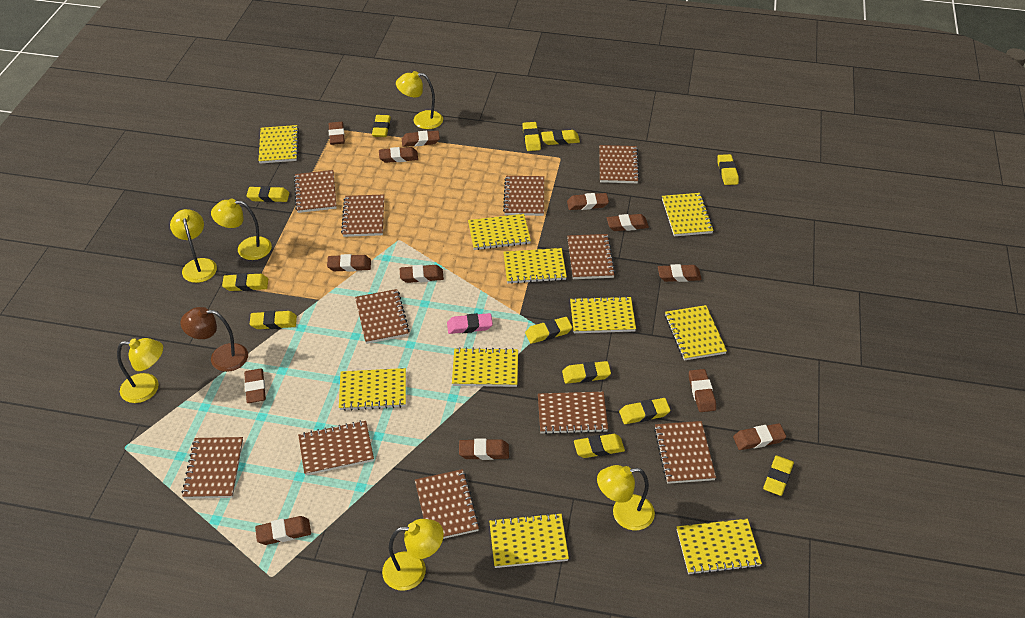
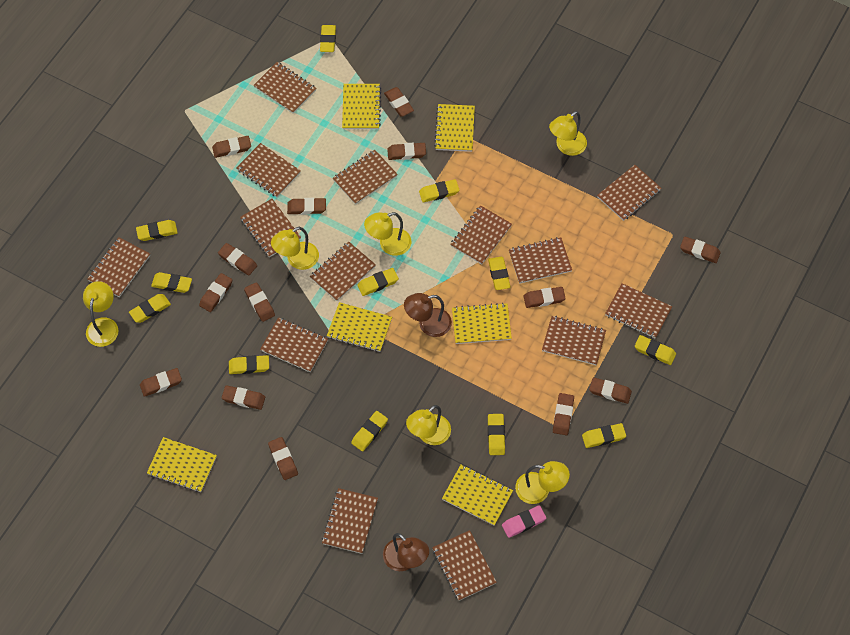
brown eraser: [244,368,266,403] [255,516,311,545] [327,254,371,272] [329,122,345,145] [379,147,418,163] [400,265,444,283] [402,131,440,147] [459,439,509,460] [567,193,609,210] [607,214,649,231] [658,264,702,282] [689,369,716,412] [733,423,786,450] = 13 -> [140,368,182,397] [199,273,232,312] [212,136,251,158] [218,243,257,276] [222,385,265,410] [244,282,275,322] [268,437,298,480] [287,198,326,215] [384,87,414,117] [387,143,426,160] [524,287,566,308] [553,393,574,435] [589,377,632,404] [680,237,721,263] = 14
brown lamp: [180,307,248,372] = 1 -> [383,533,429,571] [404,293,452,337] = 2
brown notebook: [182,437,243,499] [294,170,336,213] [298,420,374,475] [341,194,384,237] [355,289,410,344] [415,469,480,539] [503,176,544,216] [538,392,608,434] [567,234,616,279] [599,145,640,183] [654,421,716,484] = 11 -> [87,237,150,297] [236,143,301,197] [240,199,301,257] [254,62,316,113] [260,317,328,372] [310,242,376,301] [322,488,378,554] [333,150,398,205] [432,530,497,601] [450,205,512,265] [509,237,572,284] [542,316,606,365] [597,165,662,221] [605,283,672,339] = 14
yellow notebook: [259,125,299,164] [339,368,406,411] [452,347,518,387] [468,214,531,250] [489,513,569,568] [503,248,567,284] [570,296,636,333] [662,193,714,236] [665,305,727,361] [677,519,762,575] = 10 -> [147,437,217,492] [327,302,392,352] [342,84,381,129] [434,104,475,152] [442,465,513,526] [452,303,512,344] = 6

